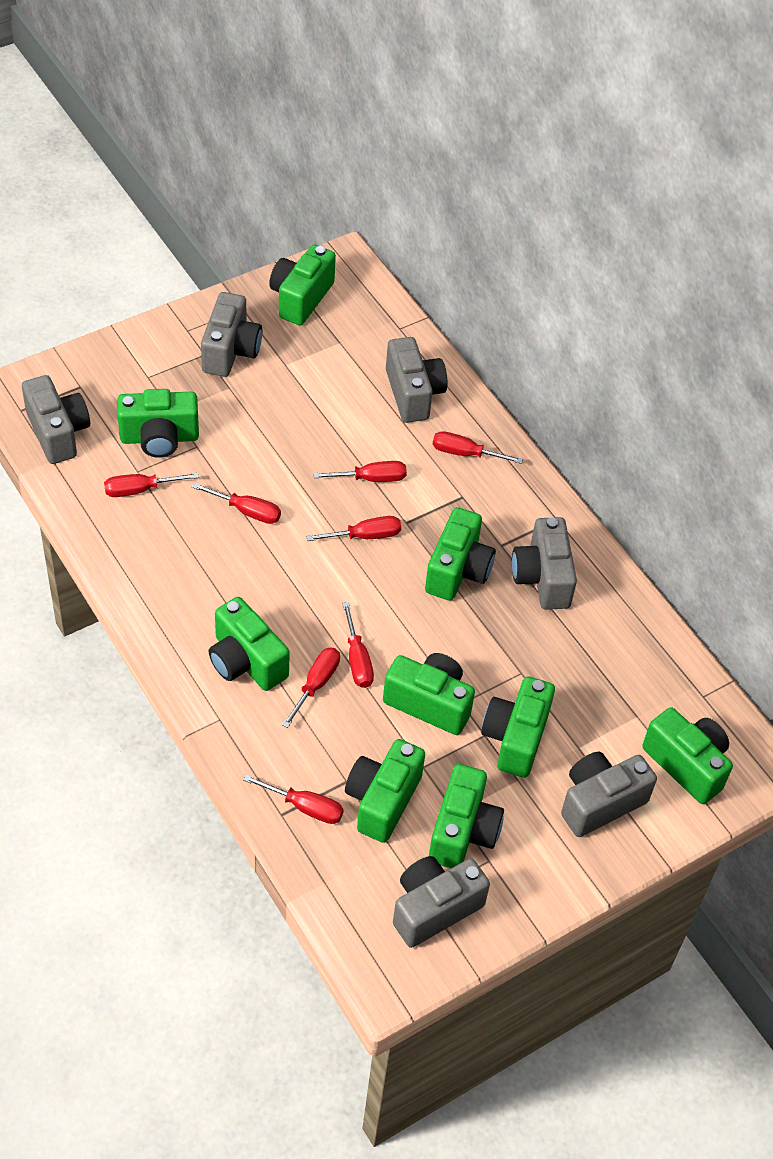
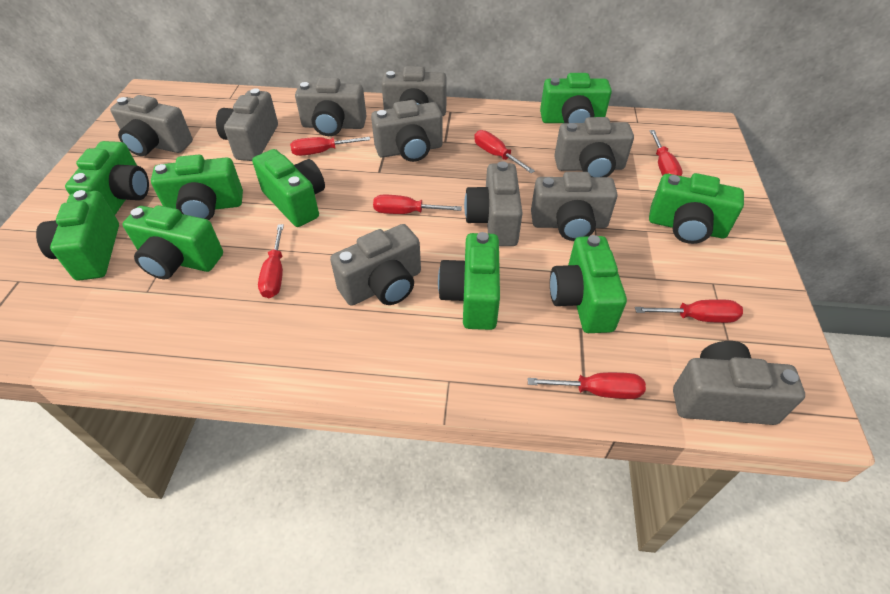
grey camera: [22,375,90,464] [201,292,262,377] [386,337,447,423] [393,856,490,948] [512,517,577,610] [561,752,657,837] = 6 -> [110,95,193,156] [216,88,278,161] [295,77,367,136] [330,224,421,306] [371,100,443,162] [381,66,446,116] [464,161,523,246] [531,172,618,241] [554,117,634,177] [673,341,805,425] = 10
red screwdriver: [104,473,199,497] [192,483,281,524] [243,774,344,824] [282,647,340,728] [306,516,401,541] [313,461,407,482] [342,602,374,688] [432,431,523,464] = 8 -> [258,224,284,298] [290,137,370,156] [373,195,462,214] [474,130,535,173] [528,372,646,399] [635,299,743,323] [650,130,683,176] = 7

